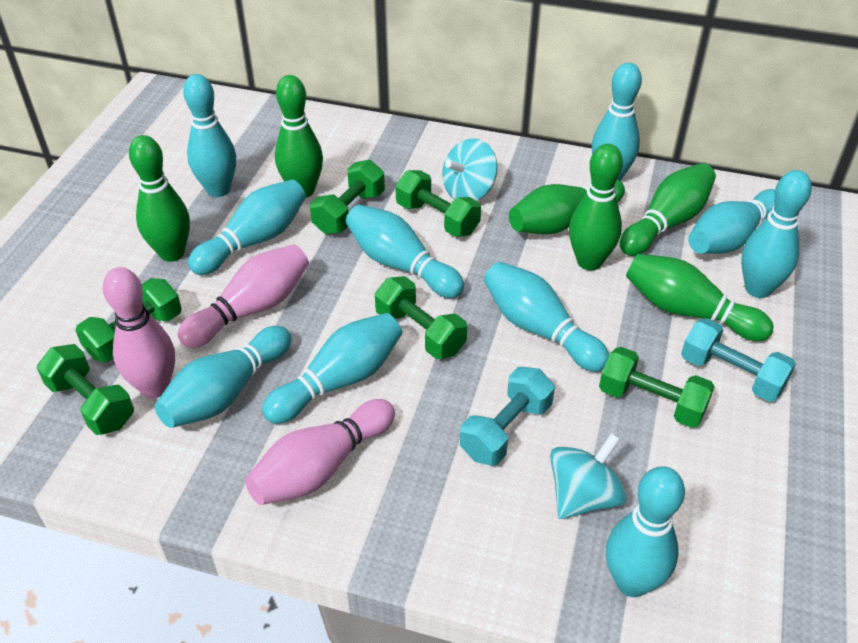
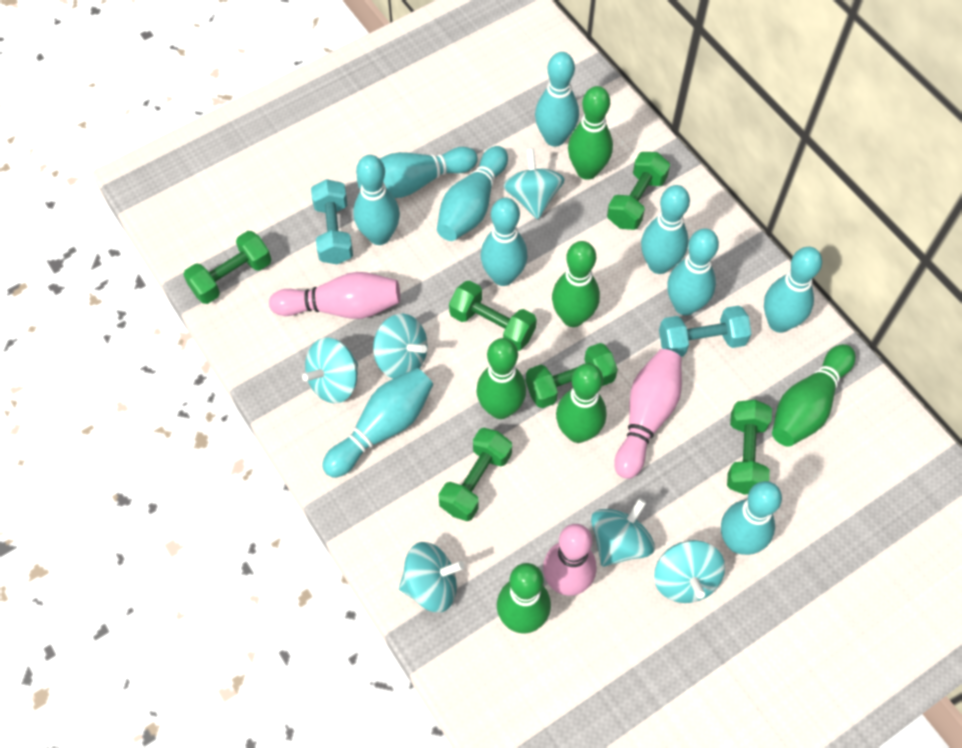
turquoise spinning top: [442,138,497,201] [550,433,627,519] = 2 -> [302,338,358,403] [373,314,427,379] [399,542,465,612] [503,148,565,219] [591,498,655,567] [654,540,725,603] = 6

